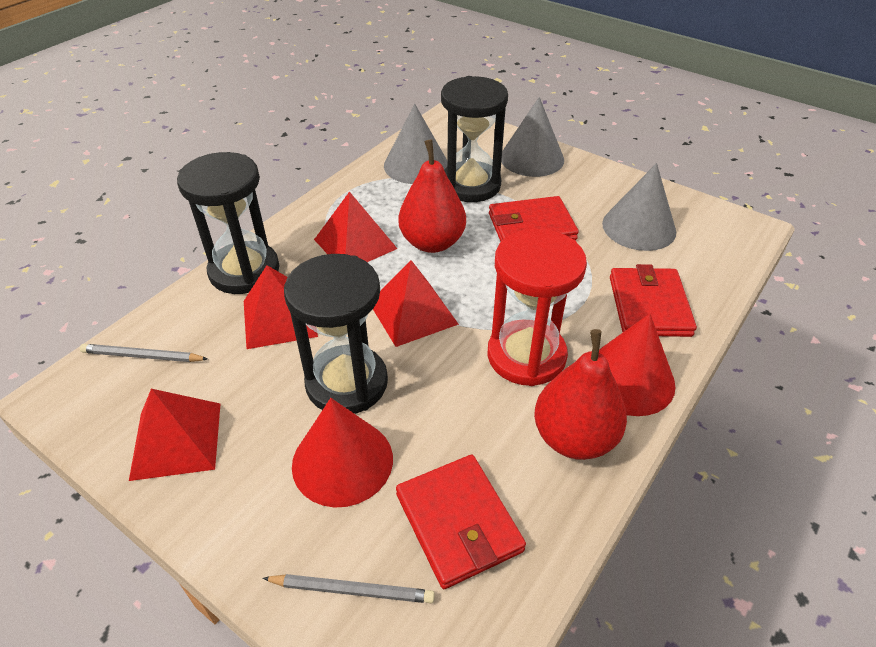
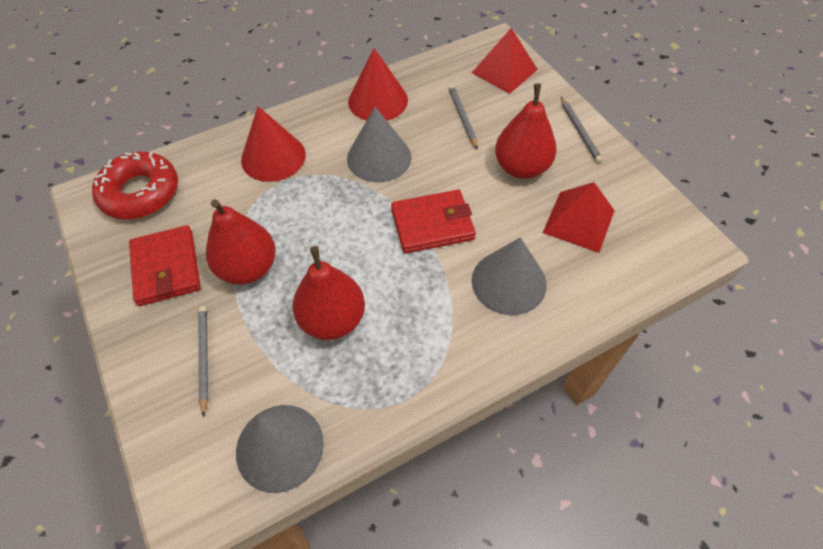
black hourglass: [177,152,280,294] [284,254,388,414] [441,76,508,202] = 3 -> none = 0
grey pencil: [80,344,208,362] [262,574,435,603] = 2 -> [198,306,208,417] [448,85,478,150] [561,97,603,163] = 3
red donut: none = 0 -> [92,152,178,220] = 1
red hourglass: [487,229,587,386] = 1 -> none = 0
red pear: [398,139,466,253] [534,329,627,460] = 2 -> [206,199,276,284] [292,246,365,340] [495,83,557,179] = 3
red pyramid: [129,389,220,481] [244,265,318,349] [314,191,398,262] [373,260,459,347] = 4 -> [472,28,538,94] [543,182,615,253] = 2
red wallet: [396,455,526,589] [489,196,579,242] [610,264,697,337] = 3 -> [129,225,201,306] [391,190,476,253] = 2

